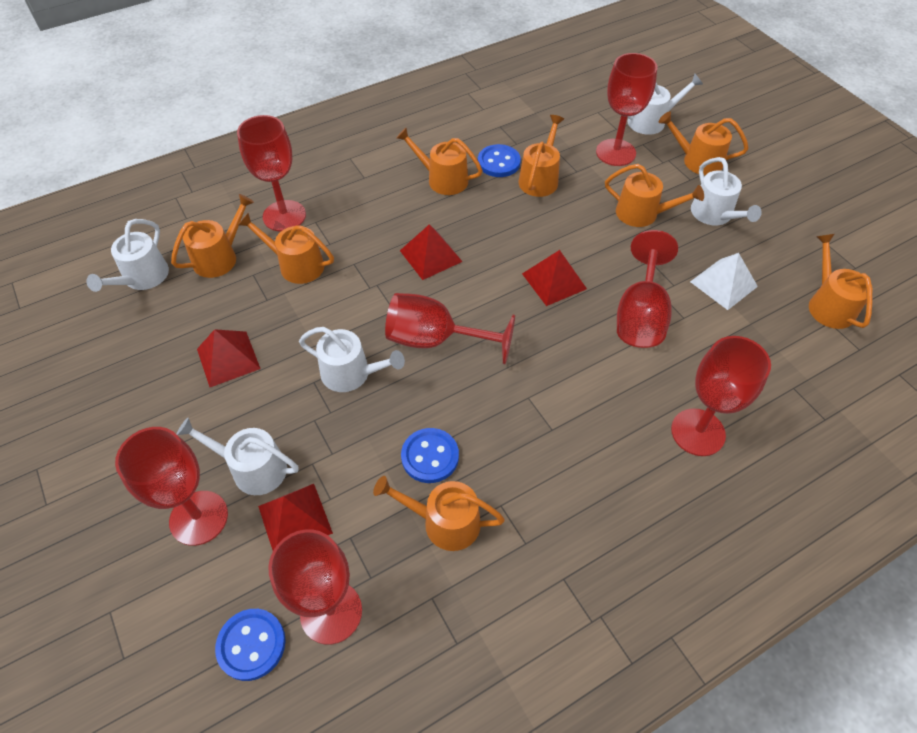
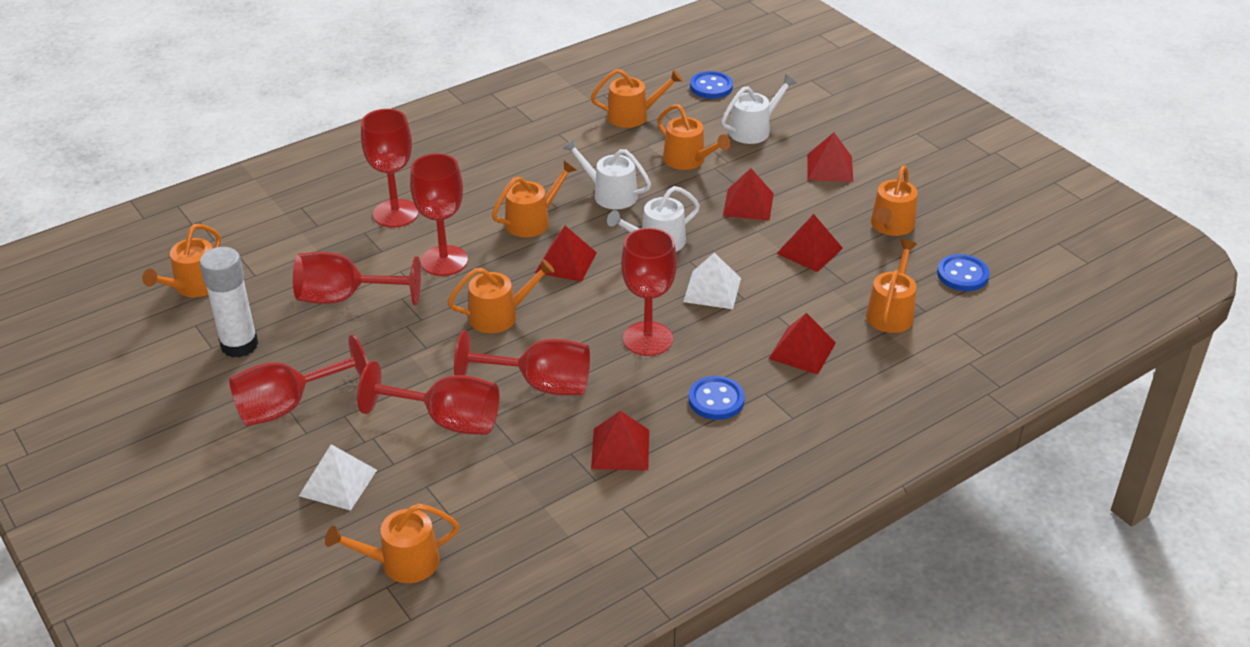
red pyramid: [197,329,261,387] [258,484,333,550] [400,224,463,280] [522,250,587,306] = 4 -> [535,226,597,282] [591,411,649,471] [723,168,774,221] [768,313,836,375] [776,214,843,272] [807,133,853,182] = 6
white glue stick: none = 0 -> [200,247,258,358] = 1
white pyramid: [690,253,758,310] = 1 -> [299,444,377,510] [683,253,741,309] = 2
white watering can: [87,219,169,292] [176,418,299,495] [299,327,405,392] [627,73,703,135] [691,157,762,225] = 5 -> [562,138,651,209] [607,186,700,252] [721,74,797,144] = 3

